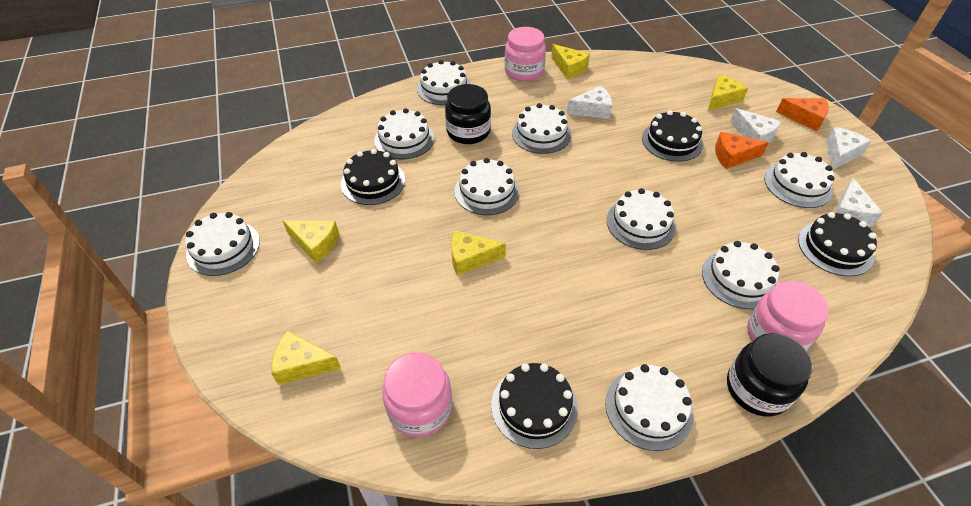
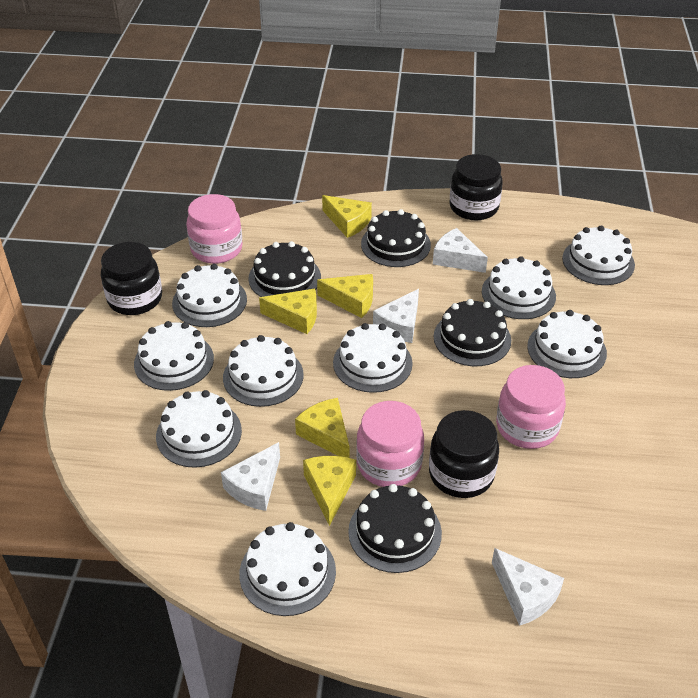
black jar: [445,84,491,144] [727,333,812,417] = 2 -> [101,242,162,315] [429,410,499,498] [450,154,503,220] = 3
orange cheese: [715,132,769,169] [776,98,829,132] = 2 -> none = 0

